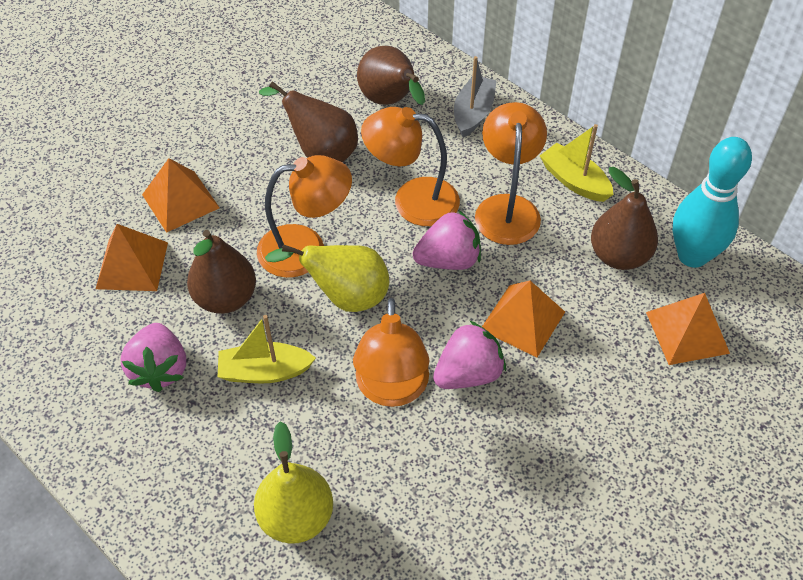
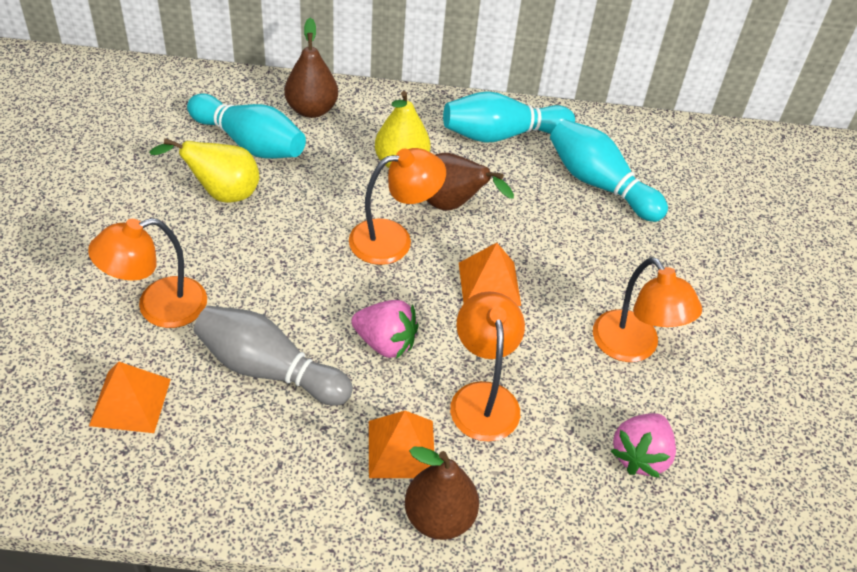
brown pear: [187,230,256,314] [259,81,358,162] [357,46,425,105] [591,167,658,270] = 4 -> [284,18,338,118] [405,447,479,540] [426,153,514,211] = 3
grey boat: [454,56,497,138] = 1 -> none = 0
grey bowling pin: none = 0 -> [194,306,353,406] = 1
orange pyramid: [96,224,168,291] [142,158,220,233] [482,281,565,358] [646,293,730,365] = 4 -> [89,362,171,433] [369,411,434,478] [459,243,521,306] = 3
pink strawberry: [121,323,186,392] [413,210,481,270] [433,321,506,389] = 3 -> [351,300,419,359] [611,413,676,478] = 2
turquoise bowling pin: [673,137,752,268] = 1 -> [187,94,306,159] [443,91,575,143] [550,119,668,222] = 3
yellow boat: [218,315,316,383] [540,124,614,202] = 2 -> none = 0

